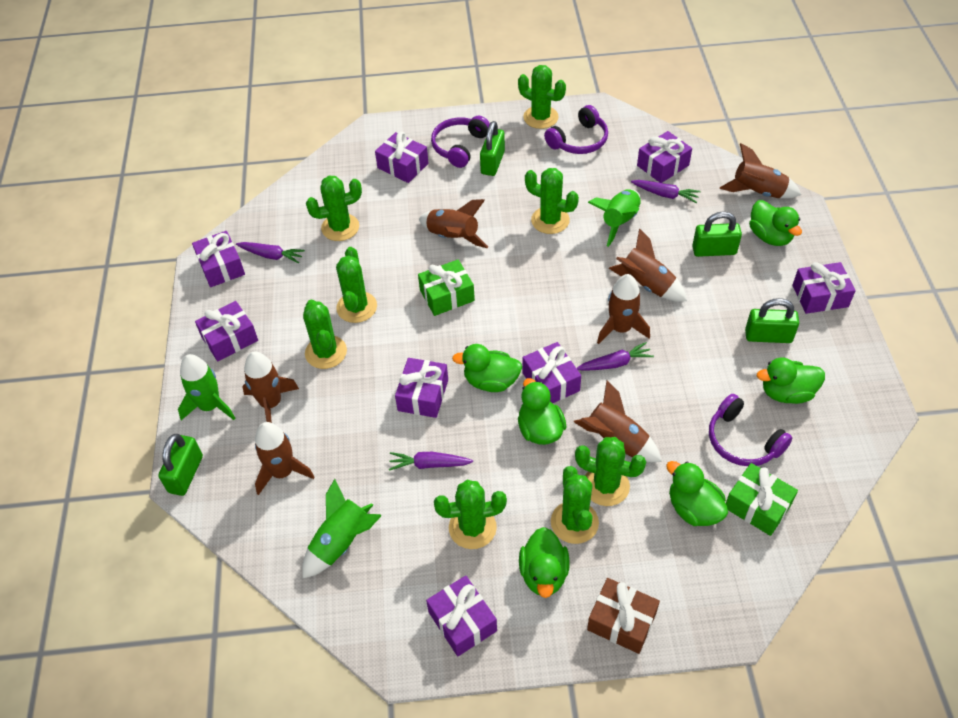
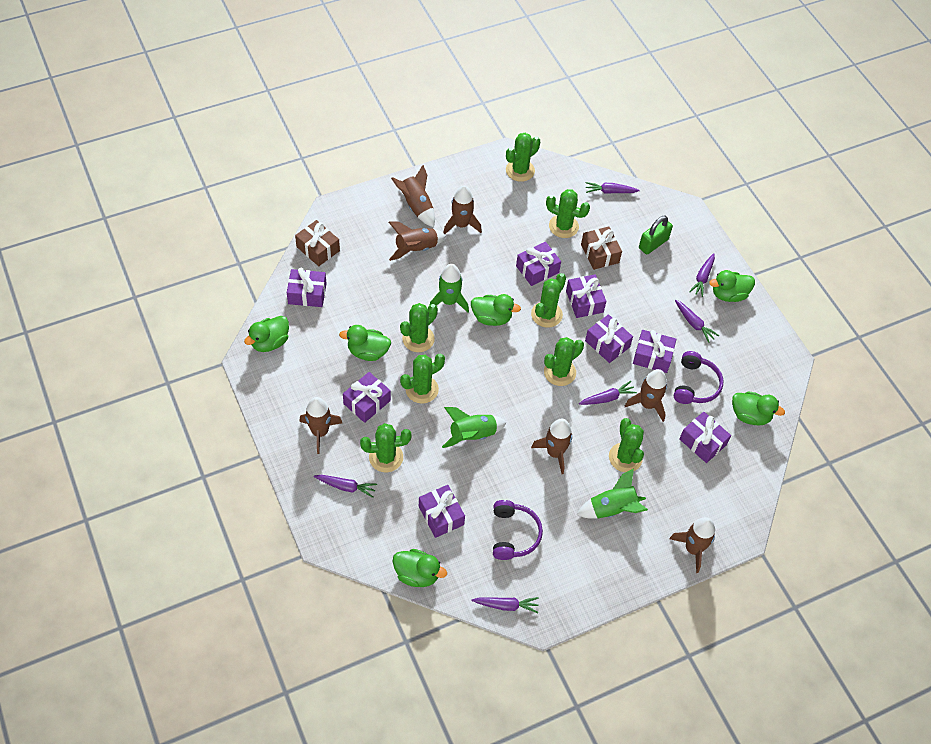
brown gift: [587,578,660,654] = 1 -> [295,220,340,266] [581,227,622,270] = 2
green gift: [418,260,475,316] [726,463,798,536] = 2 -> none = 0
green padlock: [158,434,203,496] [480,121,505,176] [692,211,742,257] [745,298,799,343] = 4 -> [639,216,673,254] = 1
purple carrot: [236,242,305,264] [389,452,473,471] [577,342,654,371] [631,180,701,203] = 4 -> [314,475,377,498] [472,597,539,613] [579,381,637,405] [586,182,640,194] [675,300,719,343] [689,253,715,297] = 6
purple headphones: [431,116,490,168] [544,105,608,154] [709,394,792,466] = 3 -> [493,500,543,560] [674,351,723,404] = 2

